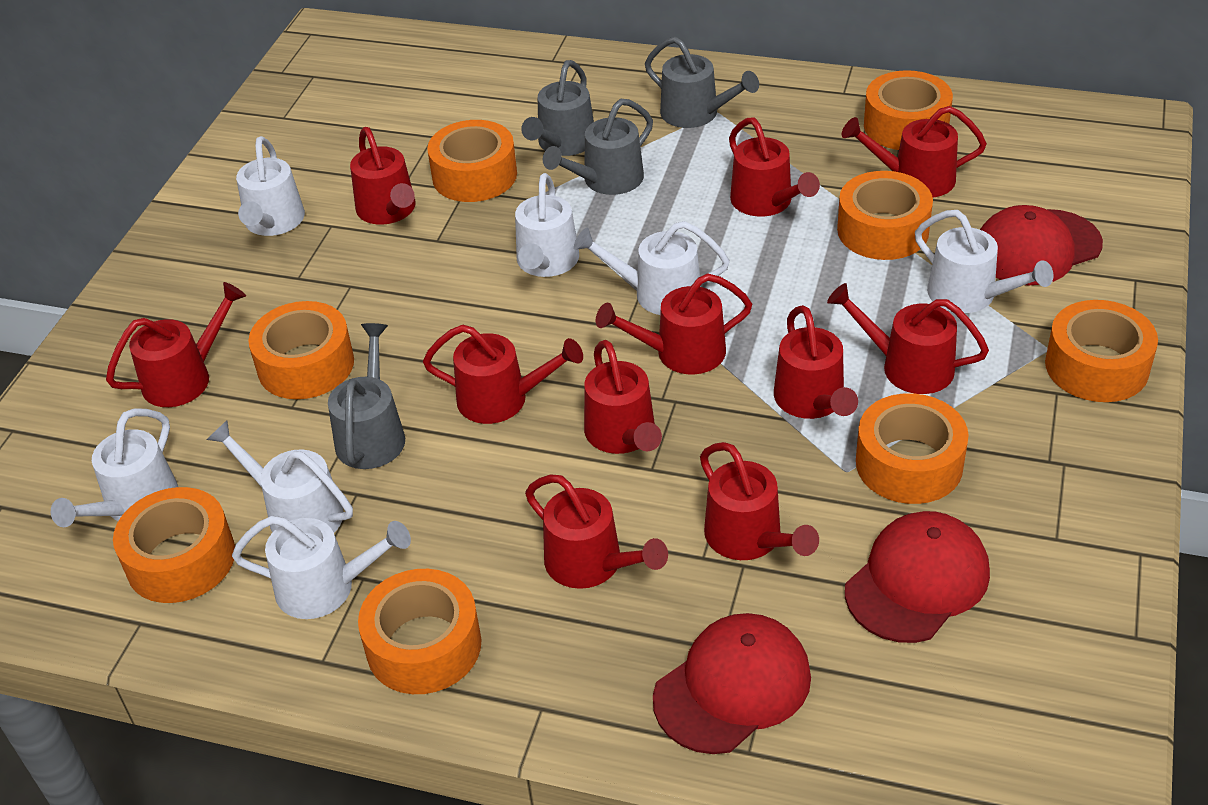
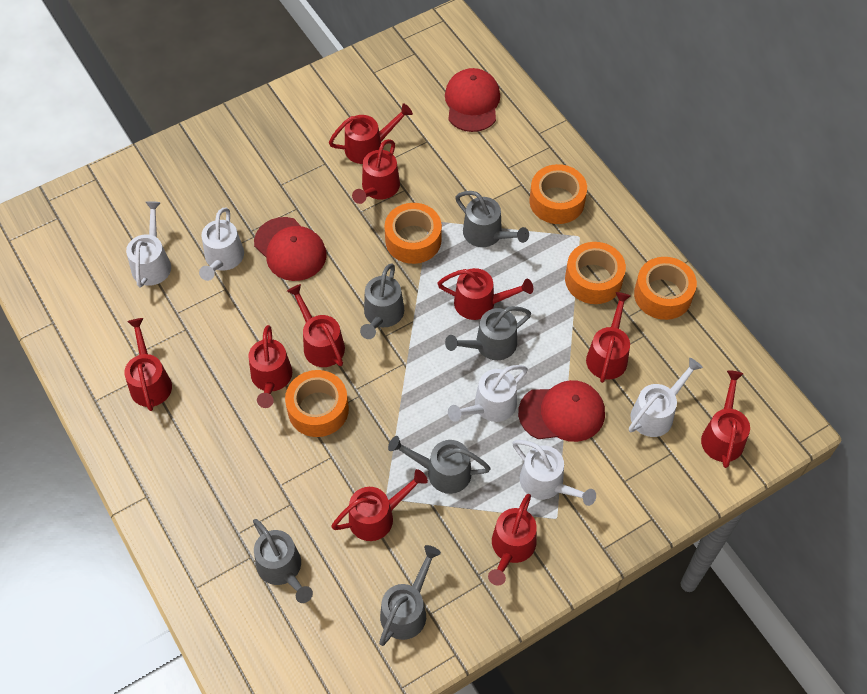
grey watering can: [328,323,405,469] [521,60,594,156] [543,99,653,195] [645,37,759,128] = 4 -> [253,519,313,603] [360,263,404,339] [379,545,441,646] [388,436,491,494] [445,306,531,360] [455,191,529,247] = 6
orange tape: [113,487,235,603] [248,301,354,399] [358,569,481,694] [427,120,517,202] [837,171,933,260] [856,393,969,504] [864,70,953,150] [1045,300,1158,402] = 8 -> [285,370,349,437] [384,203,442,264] [530,164,587,224] [565,242,626,304] [634,257,697,320] = 5
red watering can: [106,282,246,407] [350,127,415,225] [423,325,583,424] [525,475,668,589] [584,340,662,454] [596,273,752,374] [700,442,819,560] [729,118,820,217] [774,305,858,419] [827,283,989,394] [842,106,987,197] = 11 -> [124,318,172,411] [248,325,292,408] [287,284,345,367] [329,103,413,164] [331,469,428,541] [352,139,400,204] [437,268,533,320] [488,494,537,586] [586,292,631,383] [701,370,750,468] = 10
white watering can: [51,408,178,527] [207,420,353,533] [232,515,411,619] [236,136,305,236] [515,173,579,277] [574,221,730,315] [915,210,1053,313] = 7 -> [126,201,171,288] [199,208,244,281] [448,365,528,422] [513,440,596,506] [629,358,703,437] = 5

